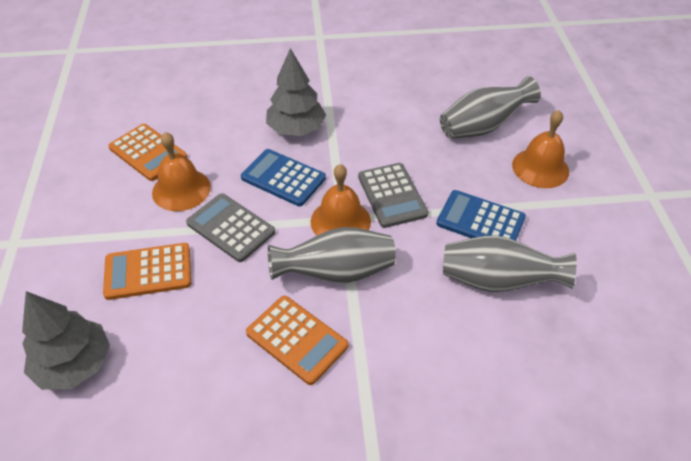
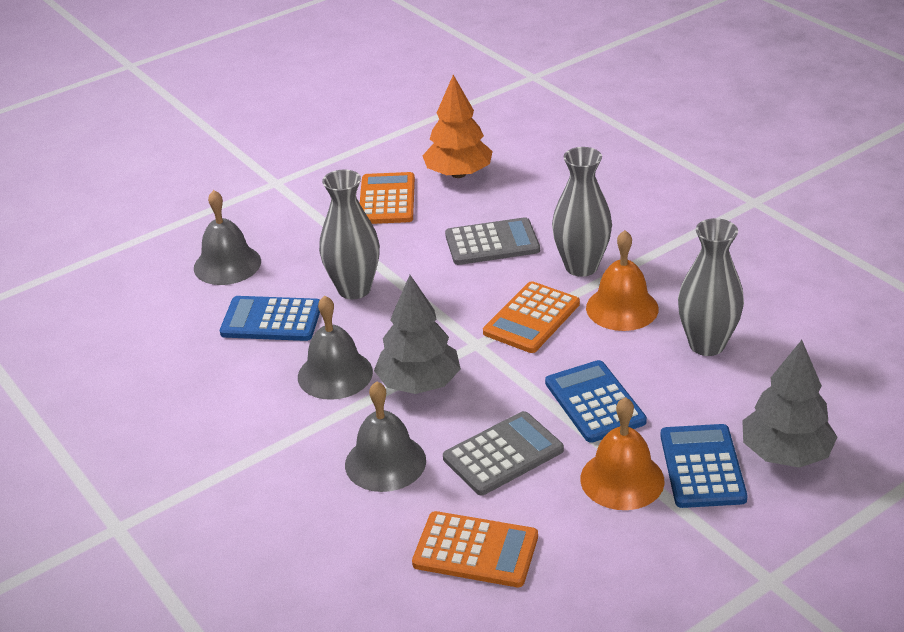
blue calculator: [241,149,326,206] [436,190,526,241] = 2 -> [220,296,320,341] [545,360,647,443] [660,424,748,508] = 3
grey bell: none = 0 -> [194,190,261,285] [298,296,373,400] [345,381,426,492] = 3
orange bell: [152,132,211,211] [311,164,371,236] [512,110,569,188] = 3 -> [580,397,665,510] [586,230,659,331] = 2
orange tree: none = 0 -> [422,75,493,178] = 1

